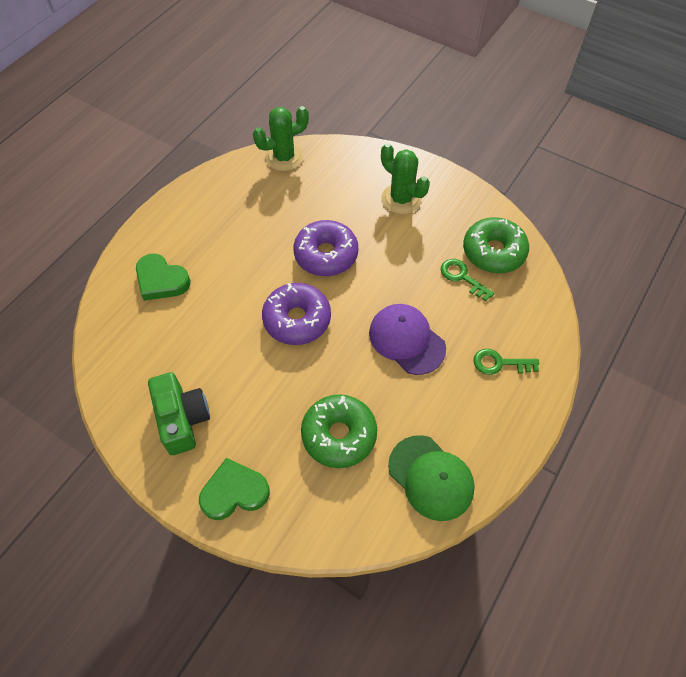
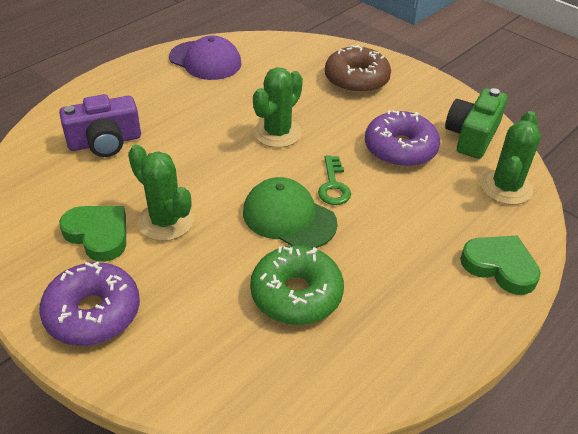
brown donut: none = 0 -> [325,45,391,94] = 1
green cactus: [253,106,309,171] [381,143,430,214] = 2 -> [128,144,194,241] [253,67,303,148] [480,111,541,205] = 3
green donut: [301,394,377,468] [463,217,529,273] = 2 -> [250,246,344,325] = 1
green key: [441,259,494,301] [473,349,539,375] = 2 -> [318,155,351,205] = 1
purple camera: none = 0 -> [59,94,141,157] = 1

